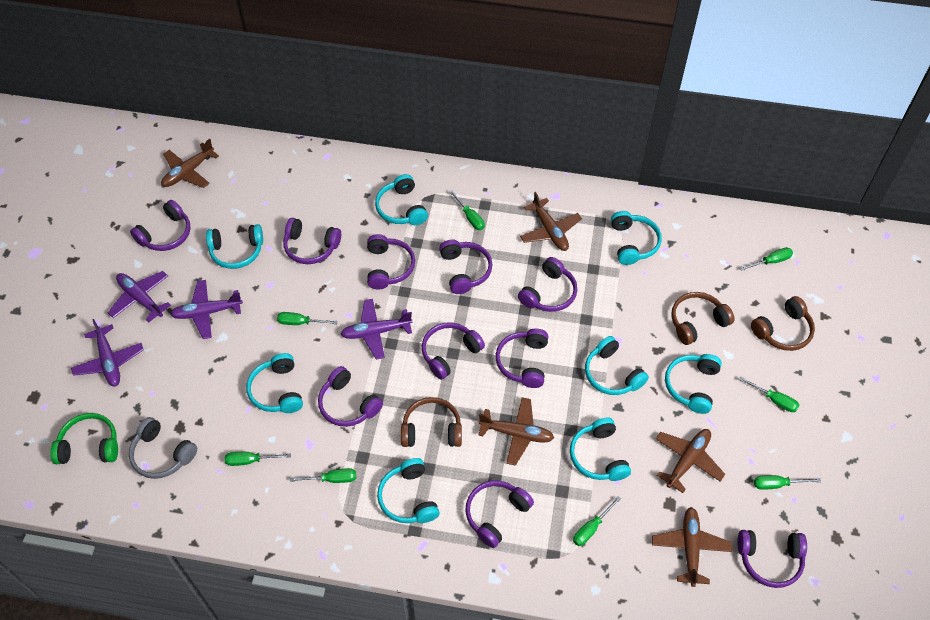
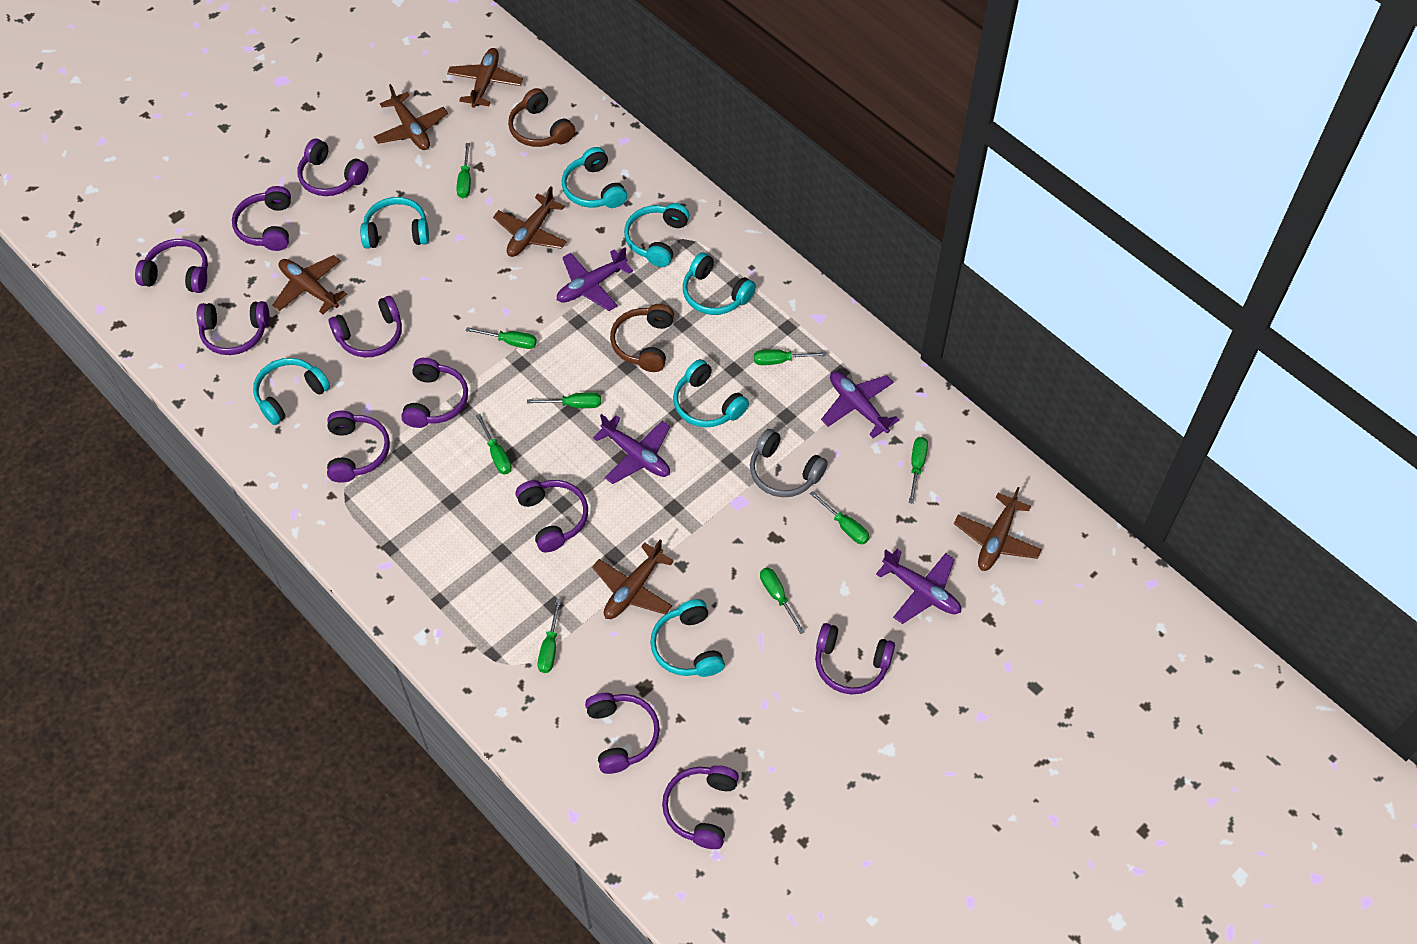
brown headphones: [401,397,462,447] [671,292,735,345] [751,296,815,351] = 3 -> [508,88,575,147] [610,304,674,372] = 2
brown plane: [161,139,219,188] [478,397,554,466] [520,192,582,251] [652,507,732,587] [656,429,725,493] = 5 -> [272,255,347,314] [374,84,448,150] [447,48,523,108] [493,186,567,257] [592,540,674,619] [954,487,1042,571] = 6
green headphones: [50,413,118,464] = 1 -> none = 0
green screwdriver: [225,452,291,466] [277,312,338,325] [290,468,356,483] [449,190,485,230] [573,496,621,546] [739,377,799,412] [740,247,793,271] [754,475,821,490] = 8 -> [456,143,471,198] [466,327,537,349] [476,414,512,474] [527,392,601,408] [538,599,561,673] [754,349,827,365] [760,568,805,634] [810,491,869,544] [909,437,928,504] = 9
purple headphones: [130,200,191,251] [283,218,341,264] [318,366,383,427] [367,234,415,289] [422,322,485,380] [439,239,492,294] [465,480,534,548] [496,329,548,388] [518,257,577,312] [737,530,807,588] = 10 -> [135,239,208,293] [197,301,270,355] [232,186,291,251] [297,139,368,196] [327,411,390,483] [329,296,402,357] [401,358,468,428] [515,480,588,552] [585,693,660,774] [662,765,739,849] [815,623,895,694] = 11
turquoise headphones: [206,224,263,269] [246,353,303,413] [375,174,428,225] [377,458,440,523] [570,417,631,481] [585,336,649,395] [611,211,662,265] [665,354,722,414] = 8 -> [253,358,330,425] [360,197,429,249] [562,147,627,208] [624,203,690,267] [650,599,725,677] [673,359,749,428] [683,252,756,315] = 7

